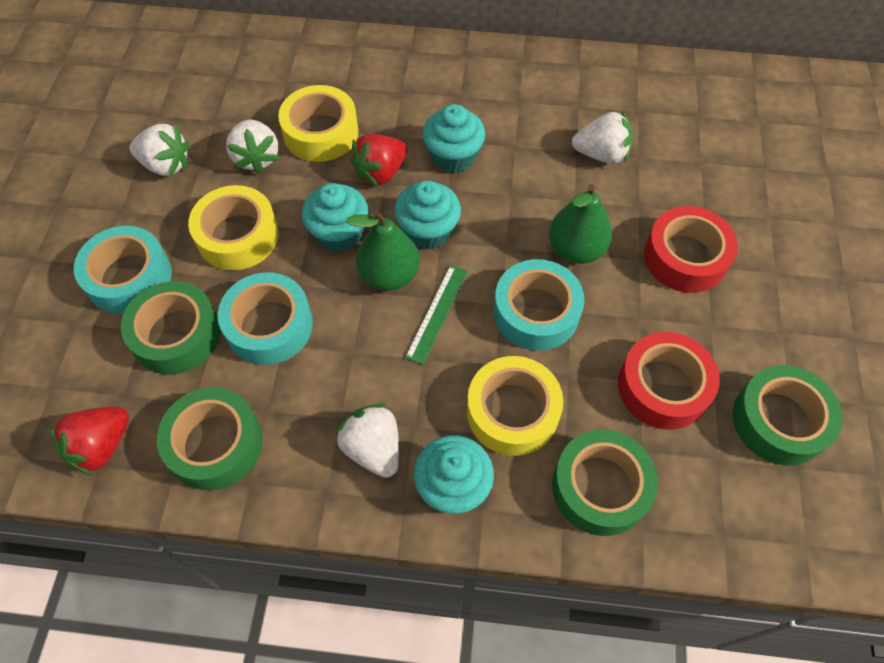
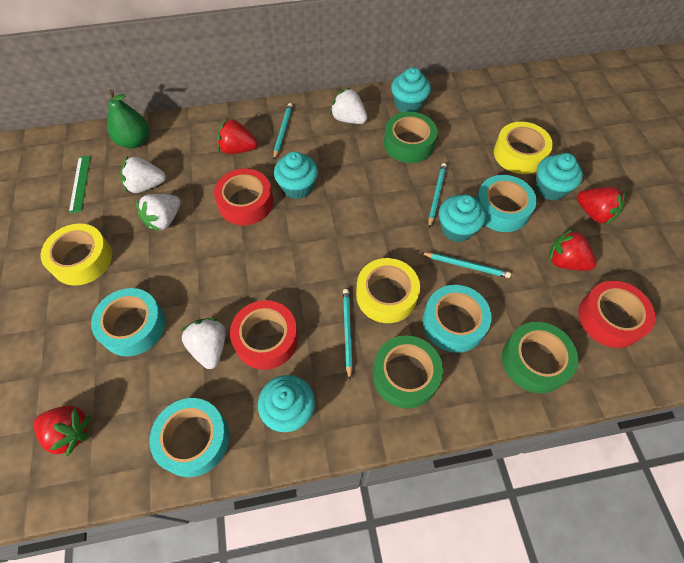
green pear: [346,210,420,291] [549,184,612,264] = 2 -> [108,89,149,149] = 1
green tape: [121,281,221,375] [157,387,263,490] [552,430,658,536] [733,365,843,466] = 4 -> [373,336,443,408] [384,112,438,163] [502,322,578,393] = 3
red strawberry: [50,407,129,476] [350,133,408,187] = 2 -> [34,406,90,456] [217,118,258,154] [549,228,596,271] [577,187,625,225] = 4
red tape: [618,332,720,430] [644,206,738,293] = 2 -> [214,169,273,225] [230,300,298,370] [578,281,655,348] = 3
turquoise cupcake: [302,183,369,252] [394,181,461,249] [414,436,494,514] [423,104,485,173] = 4 -> [258,375,315,432] [274,151,318,199] [391,67,431,112] [439,195,486,242] [536,153,583,200] = 5
turquoise pencil: none = 0 -> [273,103,293,160] [343,289,353,380] [421,252,511,278] [428,163,447,228] = 4
turquoise tape: [74,226,172,314] [218,273,313,365] [494,259,585,351] = 3 -> [91,288,165,356] [150,398,229,477] [422,285,491,353] [476,175,537,232] = 4

